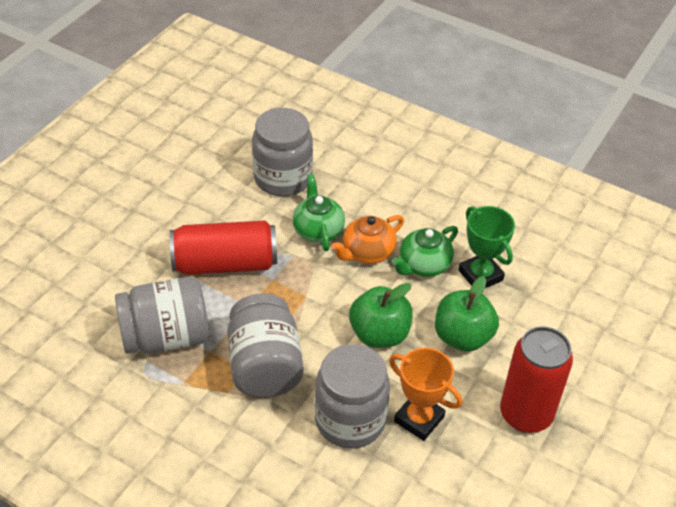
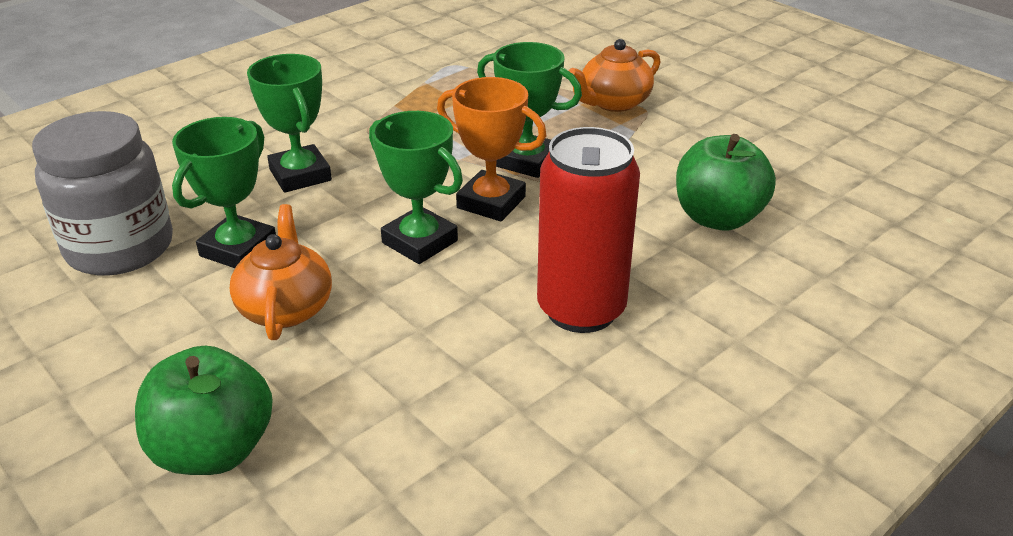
green teapot: [292,174,345,251] [392,226,458,277] = 2 -> none = 0
green trophy: [459,206,515,288] = 1 -> [172,117,276,268] [247,54,332,193] [369,111,463,264] [477,42,582,178] = 4
grey jar: [115,276,209,354] [227,293,304,398] [252,108,313,196] [314,344,390,449] = 4 -> [32,111,173,276] = 1
orange teapot: [332,215,404,264] = 1 -> [230,204,332,340] [569,39,661,112] = 2
red can: [170,220,277,275] [500,326,573,433] = 2 -> [537,127,640,333] = 1

